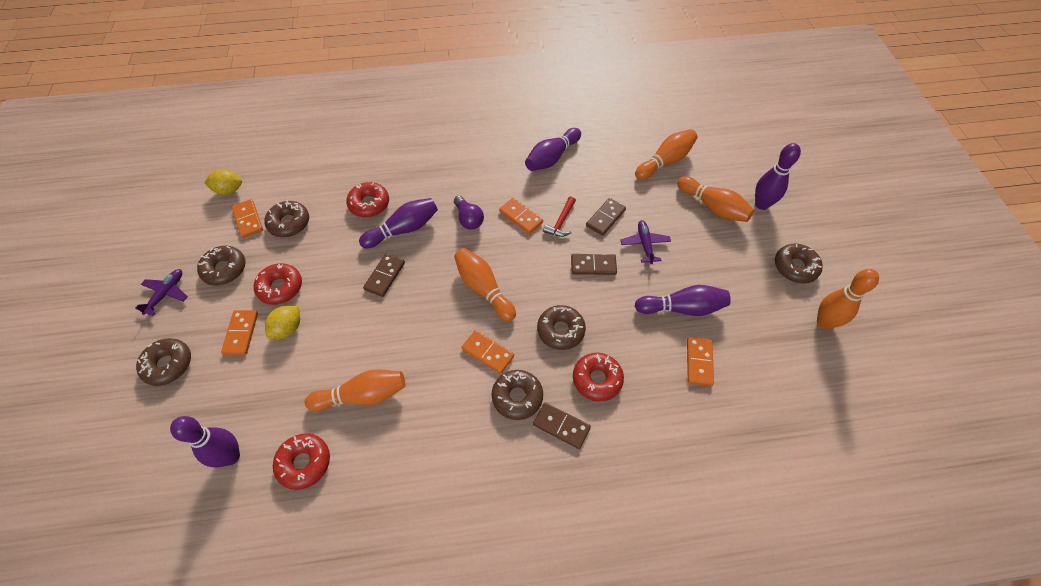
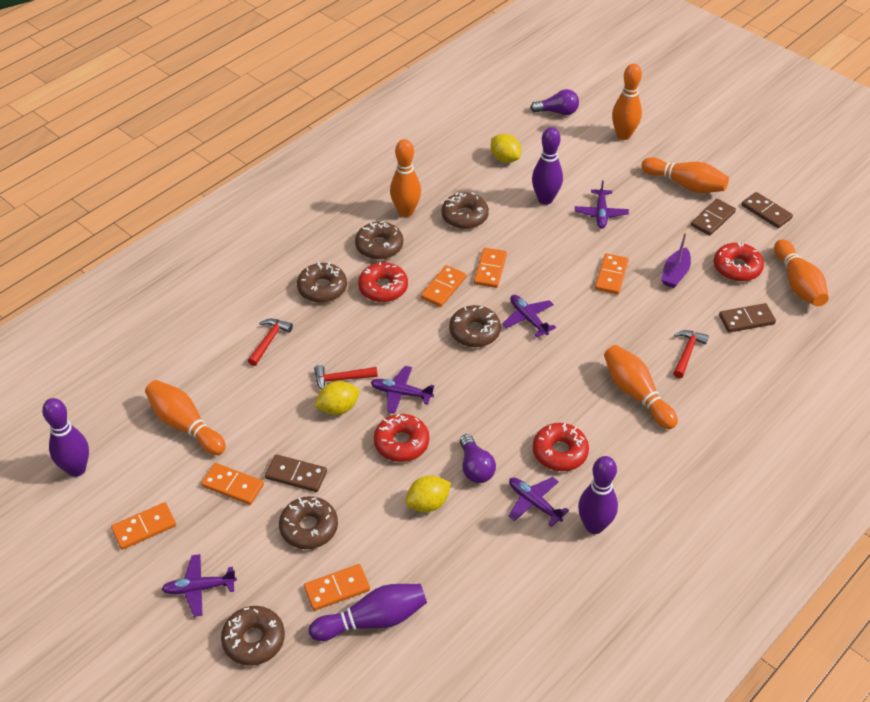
orange bowling pin: [305,369,405,411] [454,248,516,321] [635,129,698,180] [677,176,754,222] [817,269,879,329] = 5 -> [145,380,226,455] [390,139,421,217] [604,345,678,429] [612,64,642,140] [641,157,729,193] [774,239,829,307] = 6
orange domino: [221,310,258,355] [232,199,263,238] [461,330,514,374] [499,198,543,234] [687,337,714,386] = 5 -> [111,502,176,550] [201,463,264,505] [304,564,370,611] [421,265,466,307] [474,248,507,288] [595,253,629,295] = 6
purple boat: none = 0 -> [661,233,691,288] = 1
purple bowling pin: [170,416,240,468] [359,198,438,248] [525,128,581,171] [635,285,730,316] [755,143,801,210] = 5 -> [42,398,89,477] [309,584,427,641] [532,127,563,205] [578,456,618,534] = 4
purple light bulb: [454,196,484,230] = 1 -> [460,434,496,483] [530,89,579,115] = 2
purple plane: [135,269,188,316] [621,220,671,264] = 2 -> [162,554,237,617] [371,366,434,414] [502,295,556,337] [509,477,569,527] [575,180,629,229] = 5
red hammer: [543,196,576,237] = 1 -> [248,319,293,366] [314,365,378,390] [673,330,709,378] = 3
yellow lemon: [204,169,242,195] [265,306,300,339] = 2 -> [314,381,360,415] [405,475,451,512] [491,134,521,163] = 3

